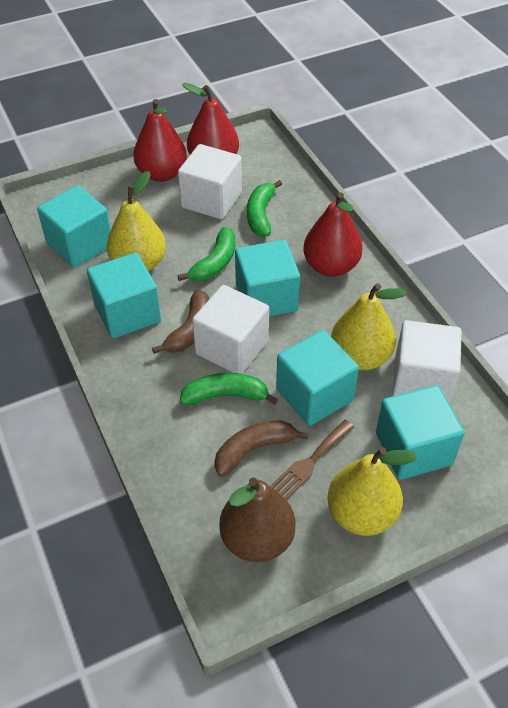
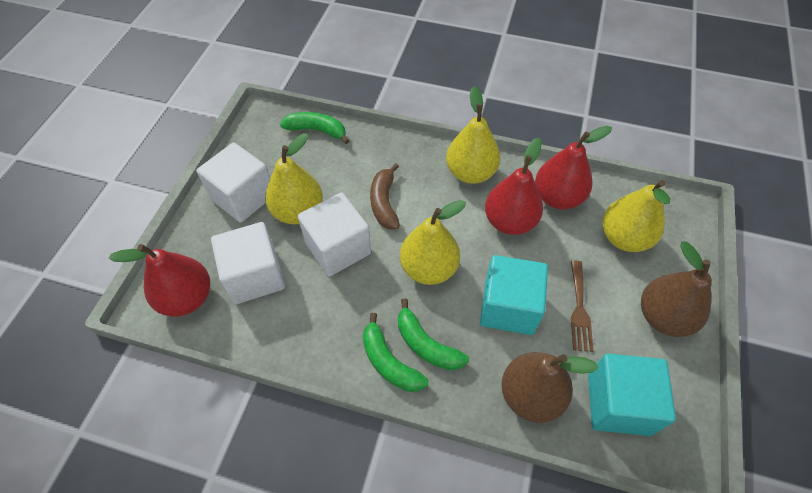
brown banana: [152,290,210,354] [214,420,309,476] = 2 -> [370,163,400,229] = 1
brown pear: [219,477,295,563] = 1 -> [501,352,599,423] [641,241,712,337] = 2
turquoise cube: [37,185,111,268] [87,253,161,339] [235,240,300,317] [276,330,359,426] [376,385,464,480] = 5 -> [480,255,548,335] [588,354,676,436] = 2
yellow pear: [107,171,166,272] [328,447,418,536] [331,283,407,370] = 3 -> [265,133,323,224] [400,200,466,285] [446,86,500,184] [602,180,670,252] = 4

